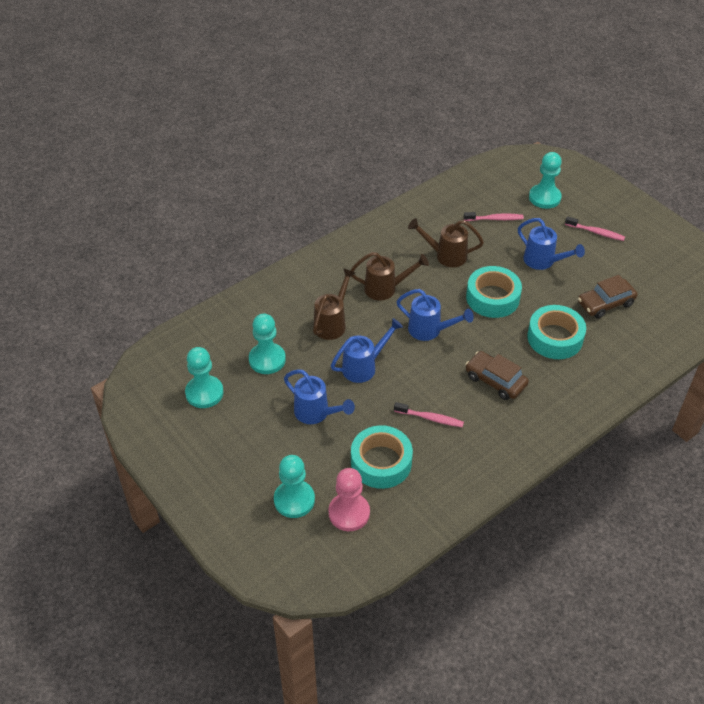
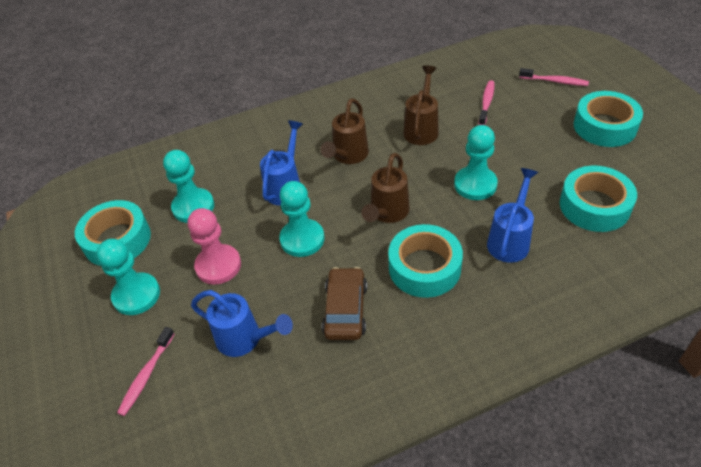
blue watering can: [284,369,355,424] [331,318,403,383] [396,289,474,341] [518,218,585,270] = 4 -> [191,290,293,357] [260,120,303,206] [487,168,538,263] = 3
brown car: [465,351,529,400] [578,275,638,319] = 2 -> [322,267,367,340] = 1
turquoise tape: [351,425,413,489] [466,266,522,318] [527,305,586,359] = 3 -> [75,200,151,266] [388,224,463,298] [560,166,637,232] [574,91,643,147] = 4

